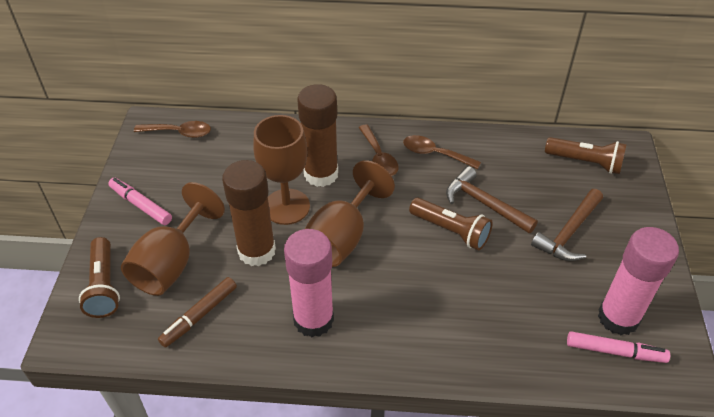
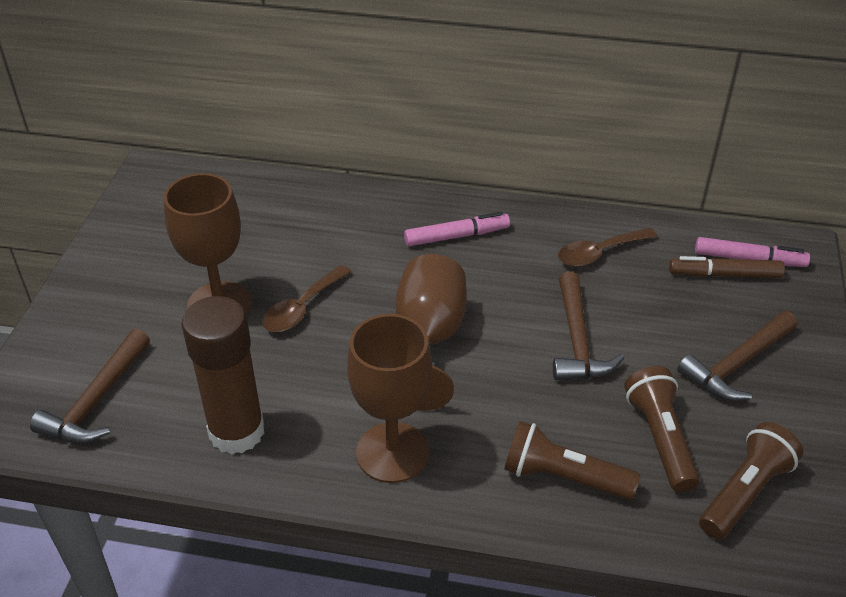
brown glue stick: [222,160,276,266] [297,84,338,187] = 2 -> [181,296,265,455] = 1
brown hammer: [446,166,538,233] [531,189,603,261] = 2 -> [30,329,150,443] [553,272,624,380] [677,311,797,401] = 3
brown spoon: [134,121,211,138] [359,124,398,176] [403,135,481,169] = 3 -> [262,265,351,332] [558,228,657,267] = 2
pink glue stick: [284,229,334,337] [598,227,679,335] = 2 -> none = 0

